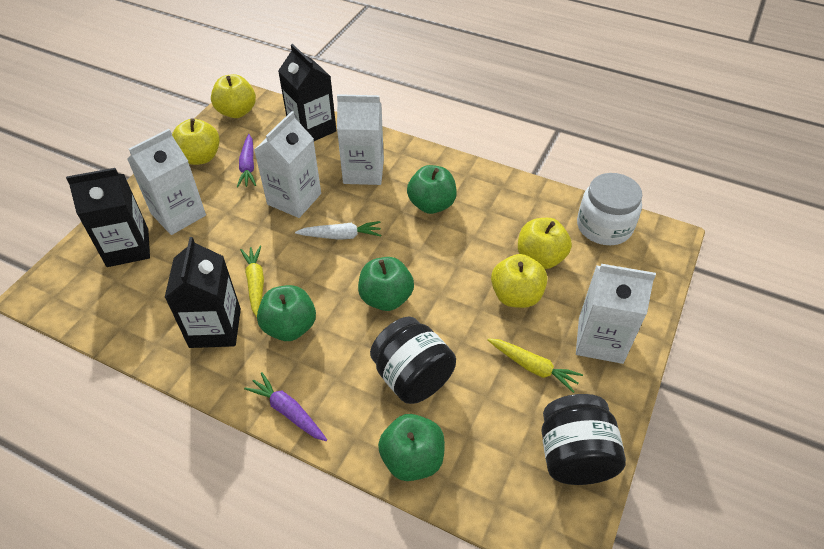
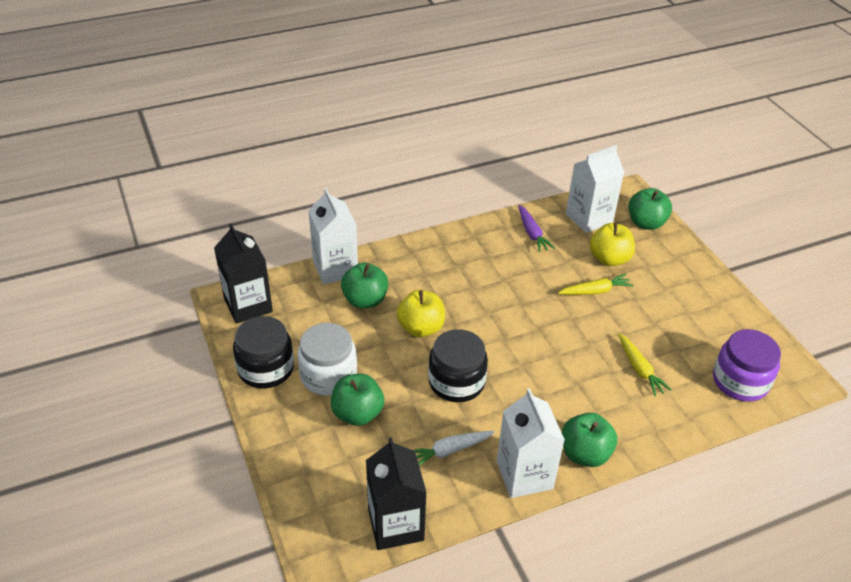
black carton: [66,168,150,267] [165,237,241,348] [278,44,336,141] = 3 -> [214,223,273,324] [366,437,427,550] = 2
purple carrot: [237,134,256,188] [244,372,327,441] = 2 -> [518,205,555,252] = 1
purple jar: none = 0 -> [713,329,781,402] = 1
white carton: [127,129,206,235] [254,111,321,218] [337,94,384,185] [576,264,656,364] = 4 -> [308,188,358,285] [497,388,565,498] [566,145,624,233] = 3
yellow apple: [172,118,220,165] [211,74,256,118] [491,254,547,308] [518,218,572,269] = 4 -> [397,290,445,337] [590,223,635,266] = 2

